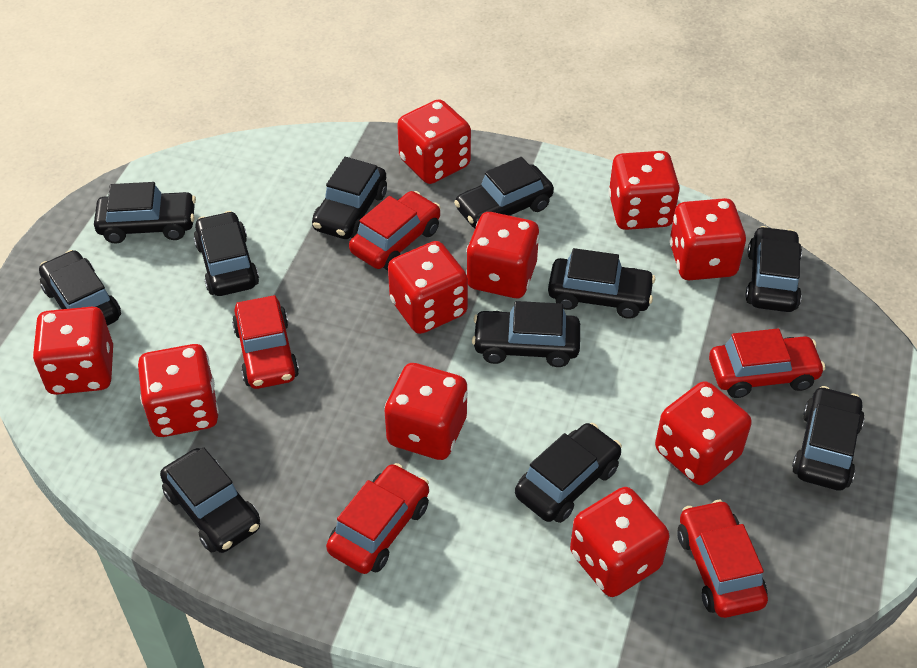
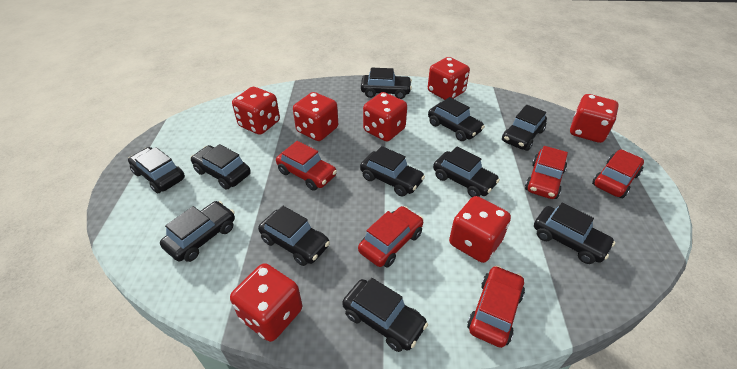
red dice: [33,307,113,395] [138,344,219,437] [385,363,468,460] [388,241,468,334] [397,99,471,184] [466,212,540,298] [570,487,669,597] [608,151,680,230] [655,381,752,485] [669,198,746,280] = 10 -> [230,263,302,342] [232,87,280,135] [293,92,338,141] [363,92,407,141] [428,57,470,100] [449,196,511,263] [570,94,619,143] = 7

